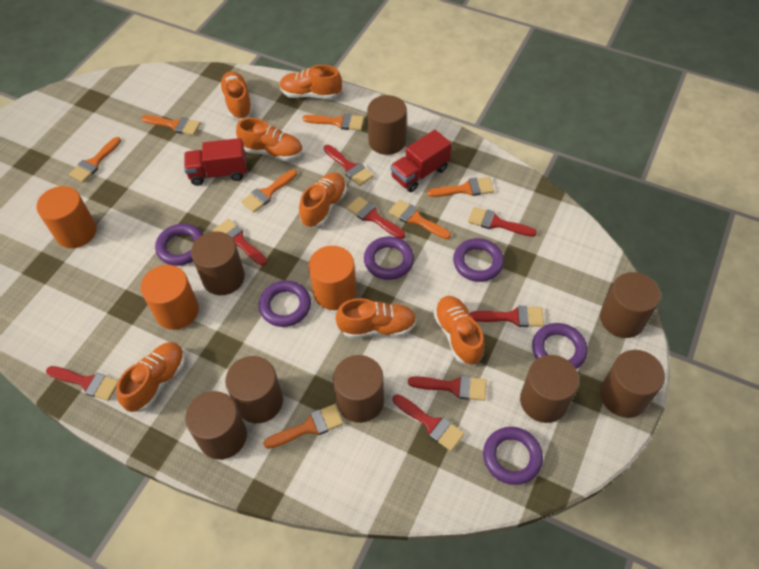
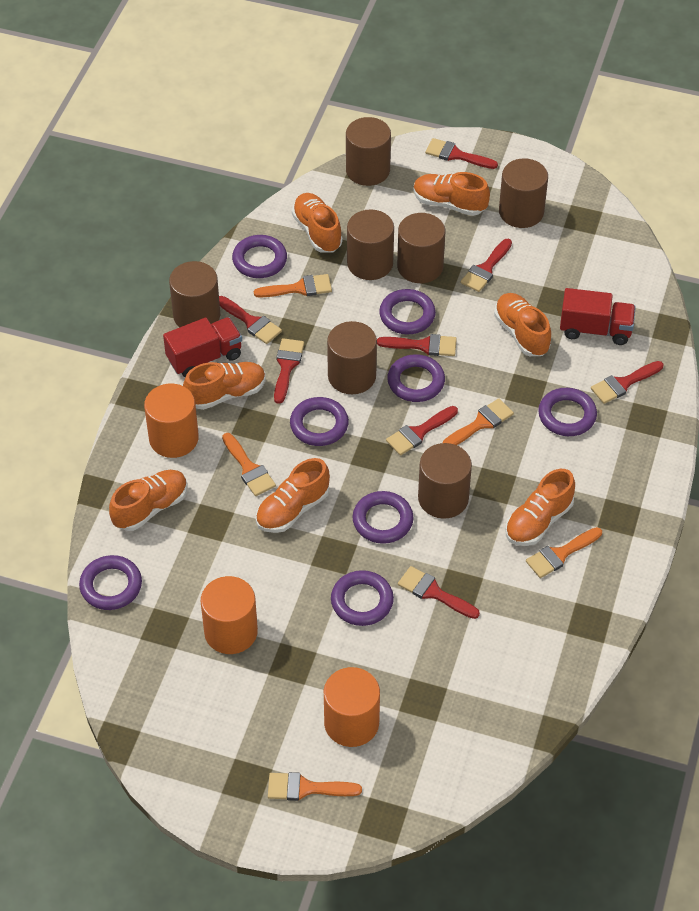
brown cylinder: [185,391,247,460] [191,231,245,295] [225,356,283,423] [333,355,384,423] [367,95,407,155] [520,355,579,423] [600,272,661,338] [600,350,665,418] = 8 -> [169,261,220,327] [327,321,377,394] [346,117,391,186] [347,209,394,280] [397,213,445,283] [418,443,472,519] [499,159,548,228] = 7
orange brush: [69,137,121,182] [141,115,201,135] [241,169,297,213] [263,404,343,449] [303,114,364,131] [389,199,451,239] [427,177,494,197] = 7 -> [222,433,276,496] [254,274,332,298] [268,772,362,801] [443,398,514,445] [526,527,602,578] = 5
purple ring: [155,224,203,266] [259,281,311,327] [364,236,414,280] [453,238,504,282] [483,427,543,485] [532,323,588,369] = 6 -> [79,555,142,610] [232,235,287,278] [290,397,349,446] [331,570,394,626] [352,491,414,544] [379,289,436,334] [387,354,445,402] [538,388,597,436] = 8

